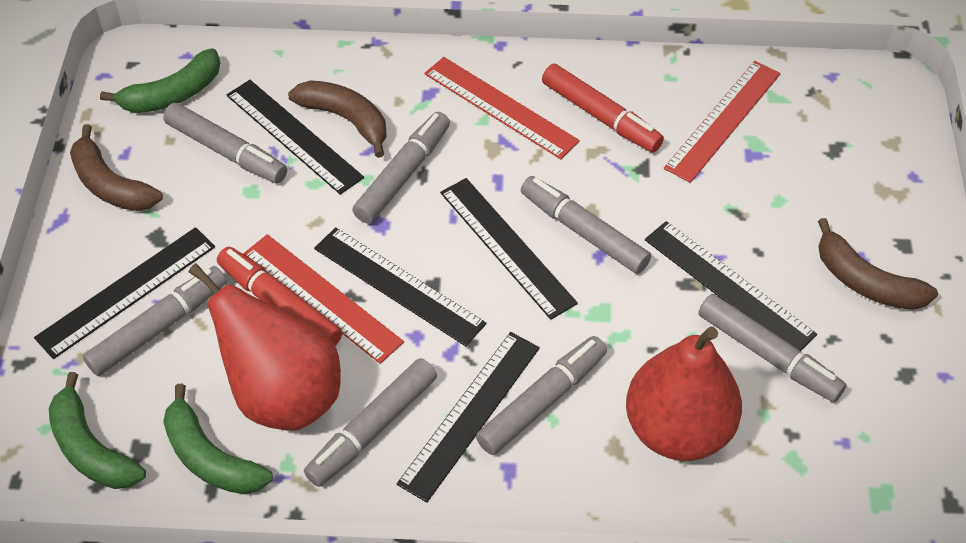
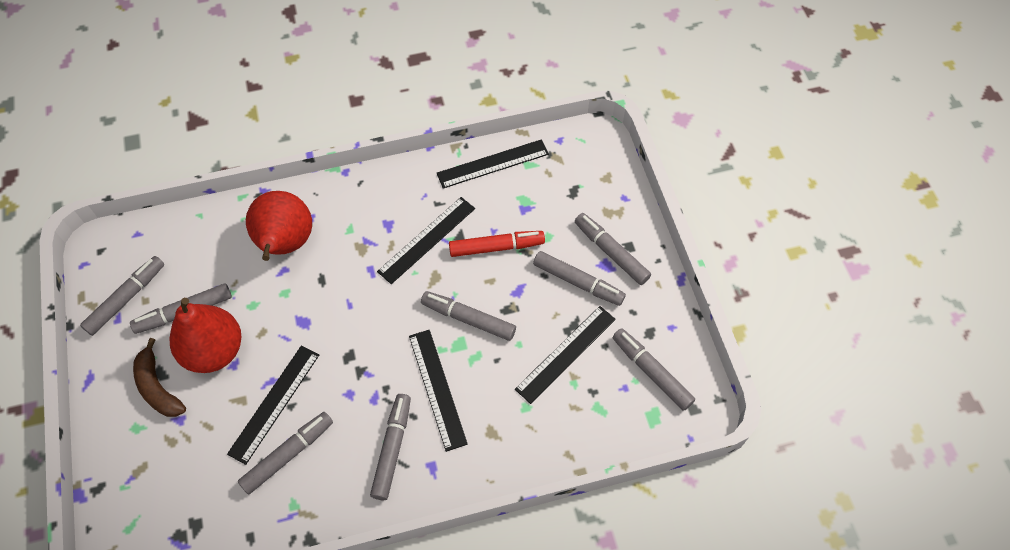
black ruler: [34,227,215,359] [226,80,364,195] [314,227,486,346] [397,332,540,503] [440,178,578,320] [645,221,817,351] = 6 -> [227,345,319,465] [377,197,475,284] [409,330,468,452] [437,139,549,188] [515,306,616,404] = 5
brown banana: [70,124,163,211] [288,80,387,158] [818,218,938,310] = 3 -> [133,338,186,417] = 1
green banana: [49,372,146,489] [100,48,220,113] [163,384,273,494] = 3 -> none = 0
grey marker: [83,266,227,376] [163,103,287,184] [304,358,437,487] [352,112,450,224] [476,336,607,455] [521,176,651,274] [698,294,846,402] = 7 -> [80,256,164,336] [130,283,232,334] [238,412,333,494] [370,394,411,500] [421,291,516,341] [533,251,626,306] [575,213,651,285] [613,328,695,411] = 8
red marker: [217,247,342,346] [542,64,664,153] = 2 -> [449,231,545,257] = 1
red ruler: [243,234,404,364] [424,57,580,159] [664,61,781,183] = 3 -> none = 0

